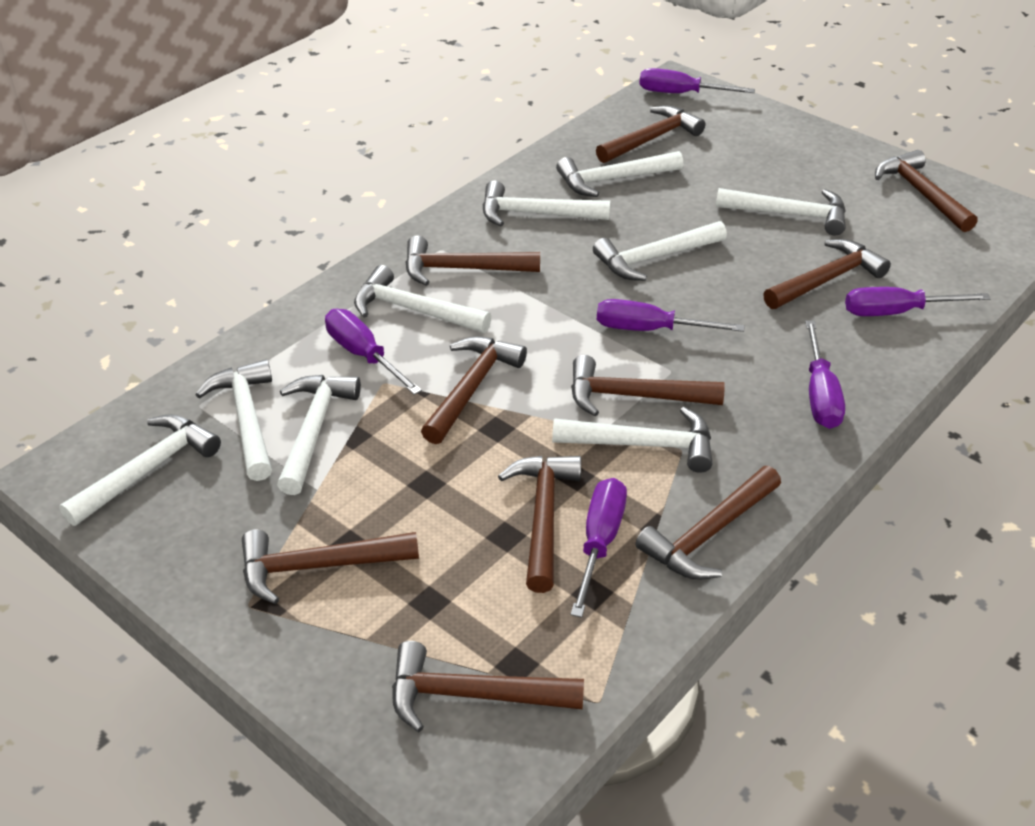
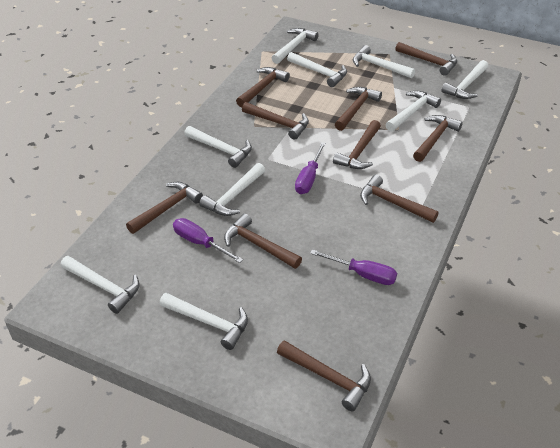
purple screwdriver: [325,309,422,395] [571,478,627,618] [597,299,745,332] [639,68,755,93] [805,320,845,429] [845,287,991,316] = 6 -> [173,218,243,263] [295,142,326,194] [310,249,397,285] = 3

